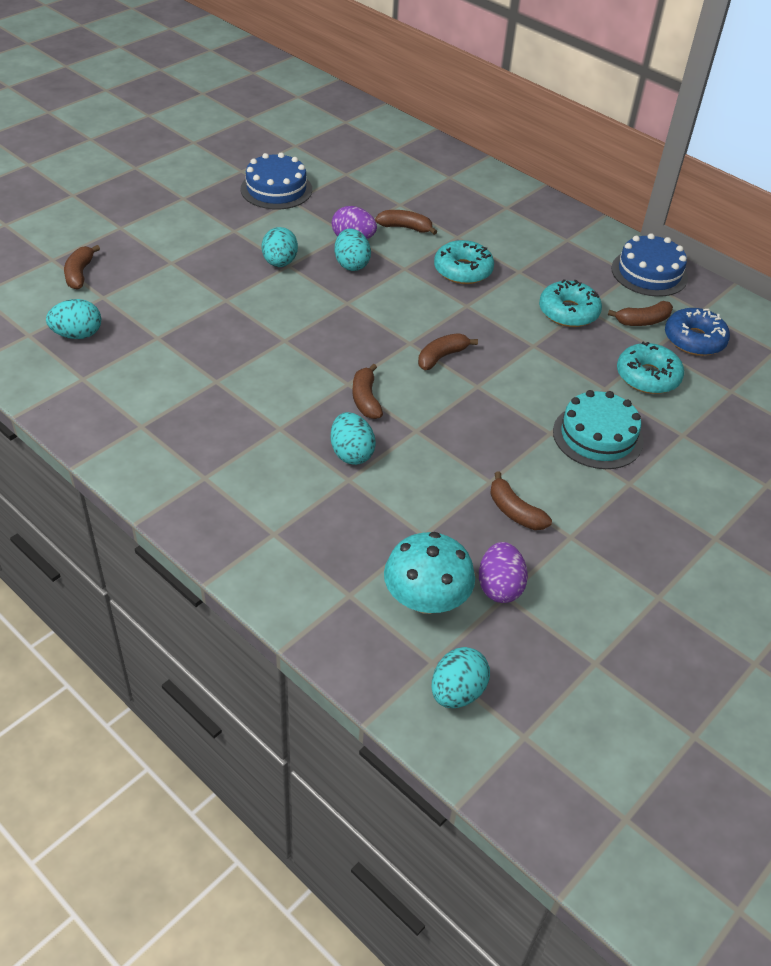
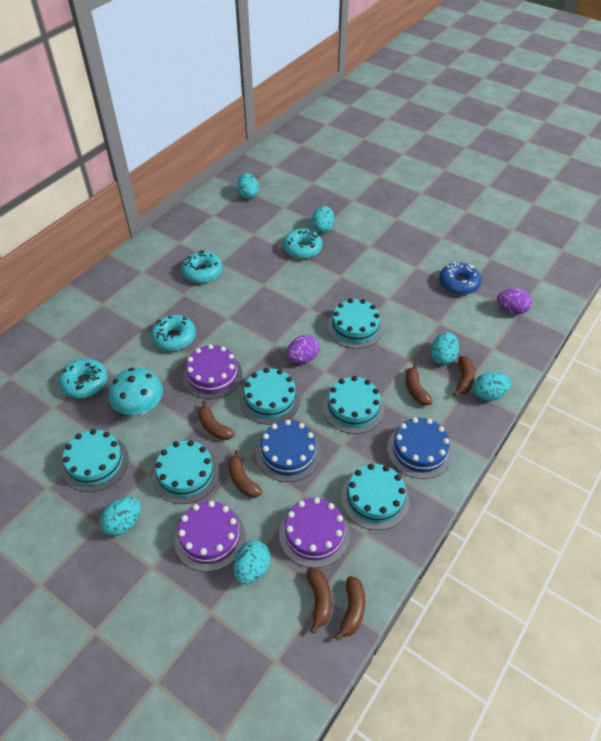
purple cake: none = 0 -> [174,501,245,572] [183,344,243,399] [279,497,350,568] = 3
turquoise cake: [553,390,644,469] = 1 -> [62,429,129,492] [152,440,219,504] [240,368,301,425] [323,376,385,434] [327,298,384,349] [341,464,410,530] = 6
turquoise donut: [434,240,494,284] [539,279,602,327] [617,342,684,394] = 3 -> [59,358,107,398] [151,315,196,351] [181,250,222,283] [283,229,322,259] = 4
turquoise egg: [46,299,101,339] [262,227,298,267] [330,412,376,465] [335,229,371,271] [432,647,490,708] = 5 -> [100,497,141,536] [233,540,270,584] [237,173,259,199] [311,206,334,233] [431,332,459,365] [473,372,511,401] = 6

